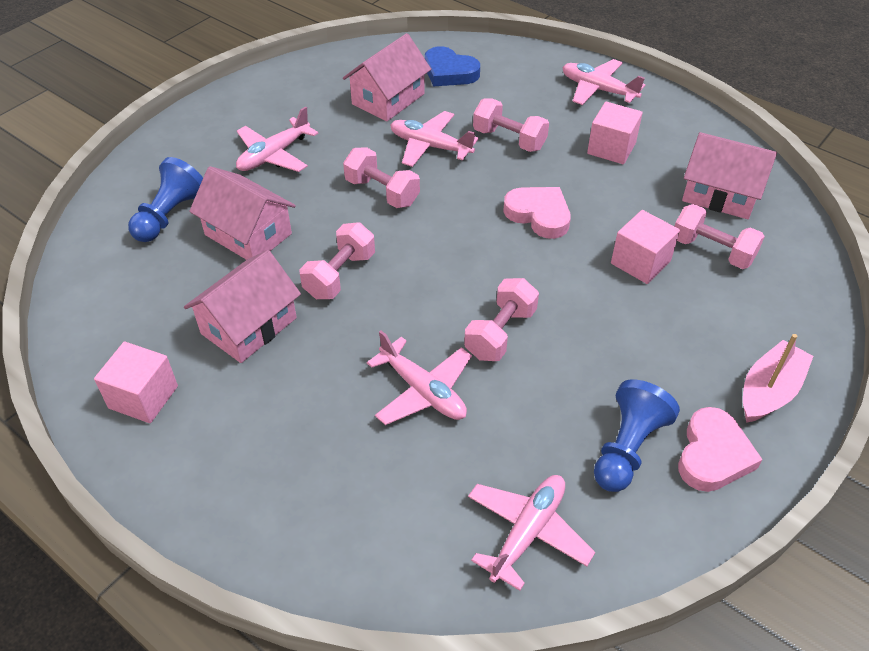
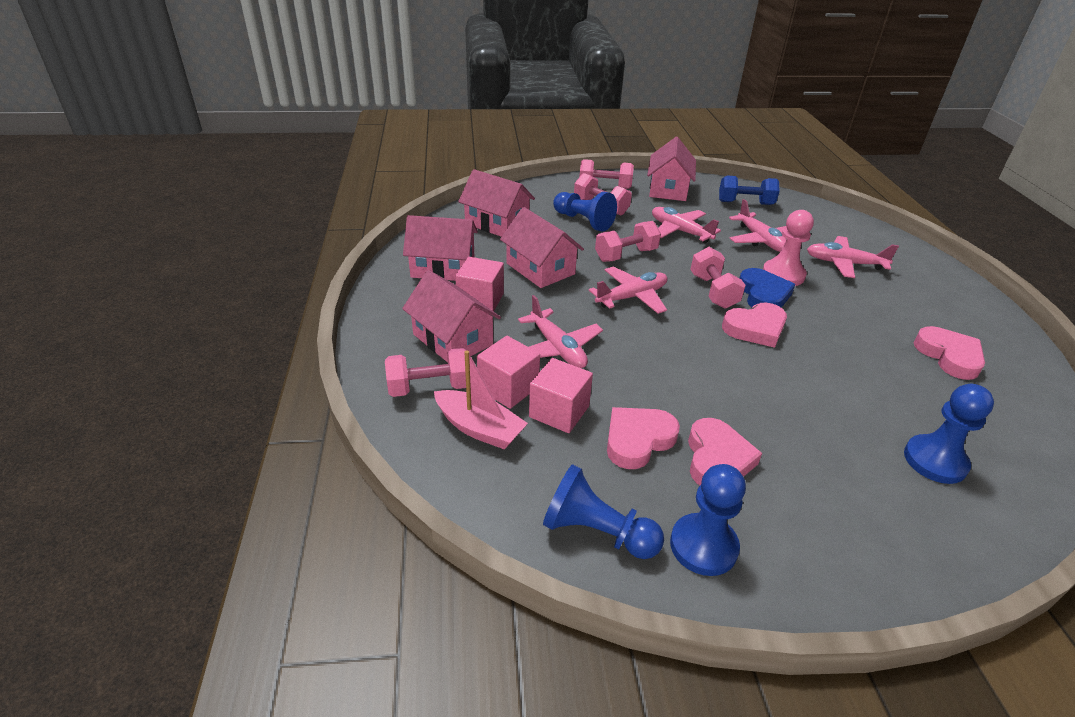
blue dumbbell: none = 0 -> [719,175,780,205] = 1
blue pawn: [128,157,203,242] [594,379,680,492] = 2 -> [543,464,664,559] [553,192,617,232] [670,464,746,576] [904,384,994,484] = 4
pink heart: [503,187,571,239] [678,407,763,492] = 2 -> [607,407,680,469] [688,418,762,485] [722,303,787,348] [913,326,985,380] = 4
pink house: [184,250,301,363] [189,166,296,260] [343,33,431,121] [682,132,777,219] = 4 -> [402,270,501,362] [403,215,478,281] [458,169,535,237] [500,207,584,288] [647,137,696,201] = 5
pink pawn: none = 0 -> [763,210,814,286] = 1

